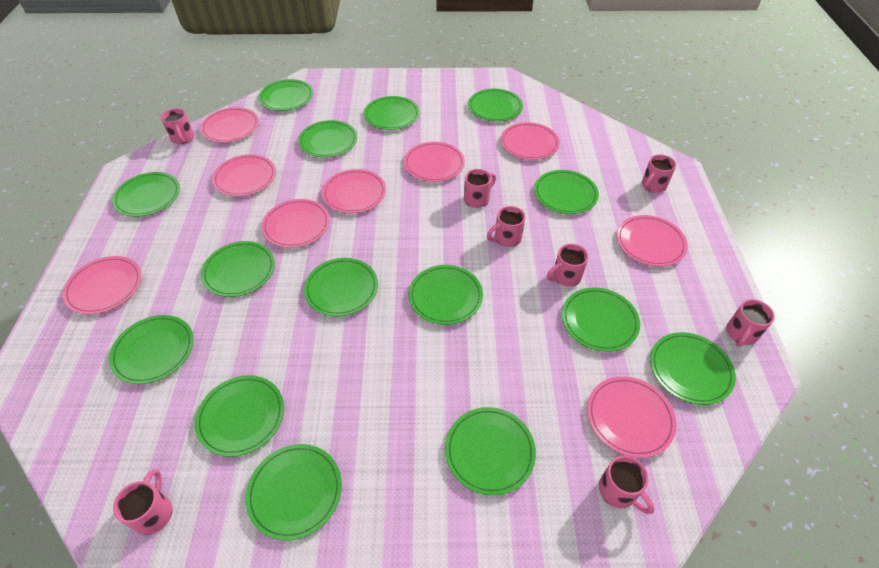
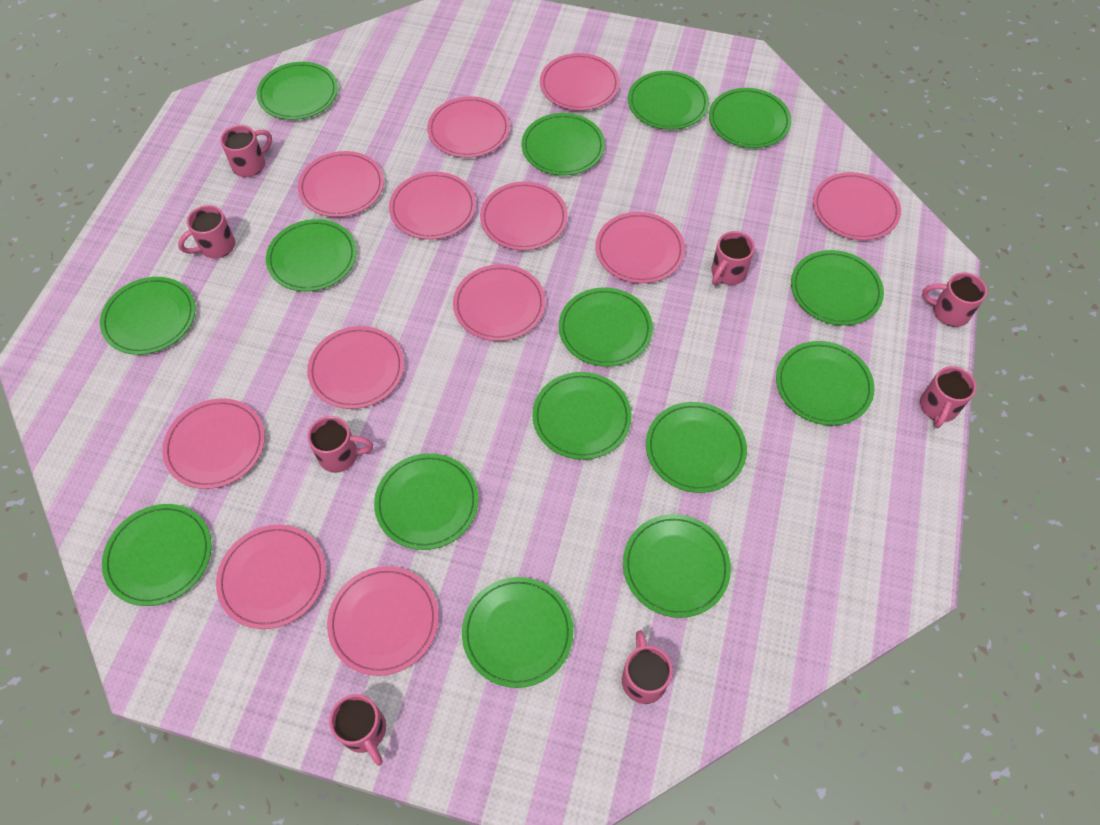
pink plate: [63,256,142,314] [200,107,259,143] [212,154,276,196] [262,199,330,248] [322,169,386,213] [404,142,465,182] [501,122,560,160] [587,376,676,458] [617,215,688,267] = 9 -> [162,398,265,489] [216,525,326,629] [298,151,384,217] [307,326,404,409] [327,566,439,676] [389,172,476,240] [427,96,510,158] [453,264,546,341] [480,181,568,250] [540,53,620,111] [596,212,685,284] [813,172,901,240] = 12

